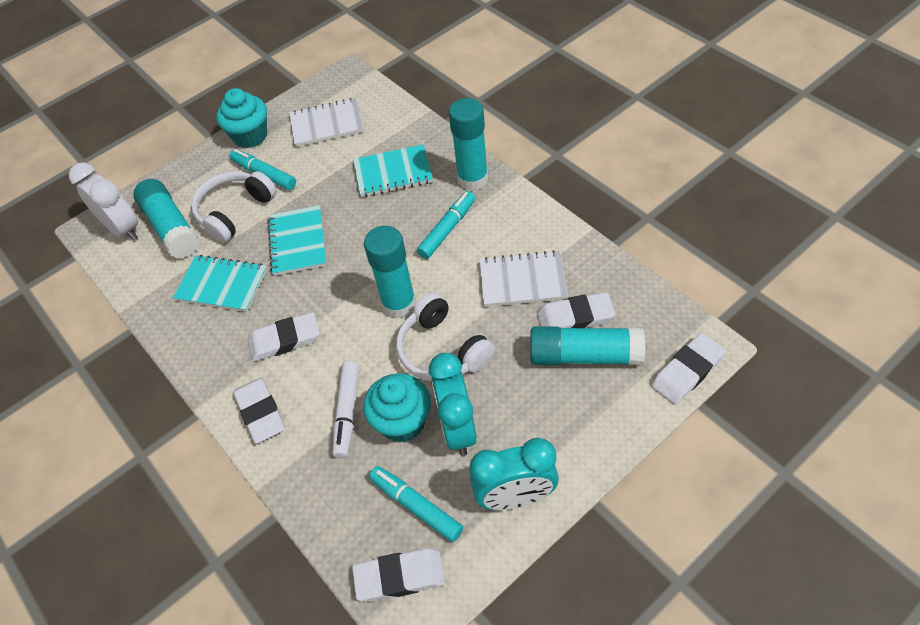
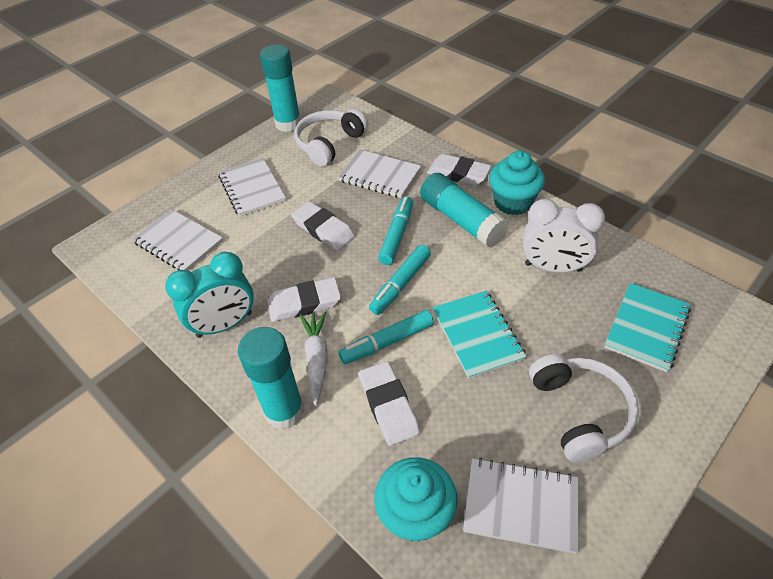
turquoise clock: [429,353,477,456] [470,438,559,510] = 2 -> [165,252,254,338] = 1
turquoise glue stick: [133,179,199,259] [364,226,416,319] [449,98,488,191] [530,326,645,365] = 4 -> [238,327,304,430] [260,44,301,132] [420,173,509,248] = 3
turquoise notebook: [173,255,267,312] [267,205,327,276] [353,144,433,197] = 3 -> [433,291,527,379] [604,283,691,372] = 2
white carrot: none = 0 -> [300,311,328,406] = 1
white eraser: [233,377,285,444] [248,312,320,362] [352,548,445,602] [537,292,615,328] [651,333,726,405] = 5 -> [267,277,341,322] [291,201,355,251] [359,361,420,446] [427,154,491,186] = 4
white marker: [333,361,359,458] = 1 -> none = 0
white notebook: [290,98,363,147] [480,250,568,307] = 2 -> [132,209,223,271] [218,158,286,217] [338,149,421,198] [463,458,579,554] = 4

